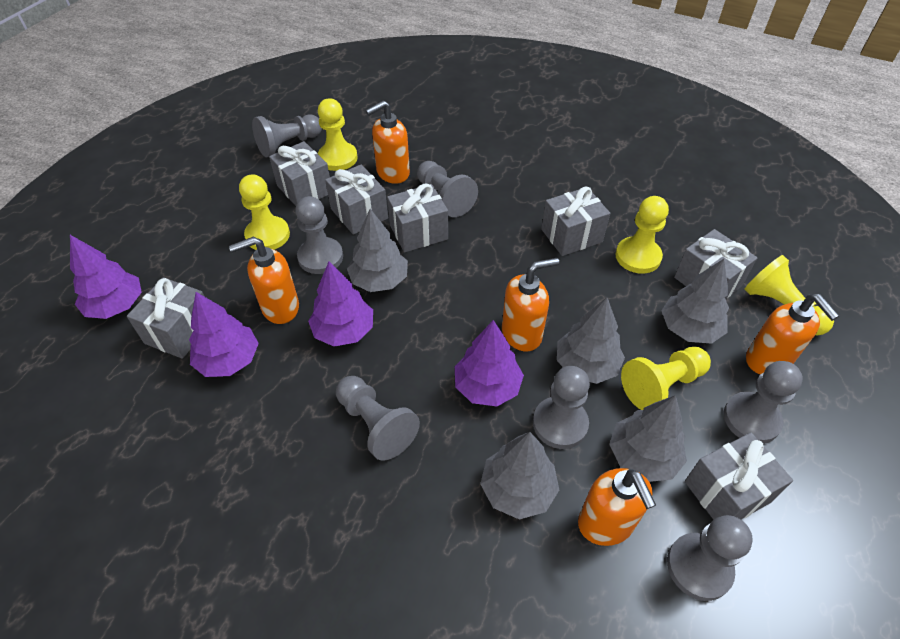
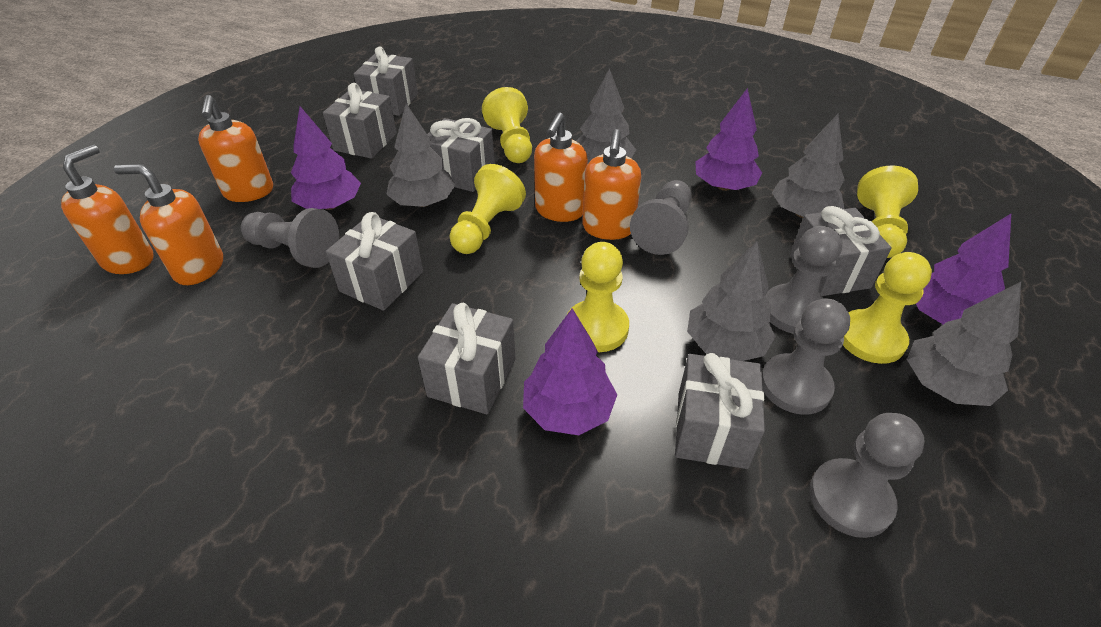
grey pawn: [252,114,322,157] [295,196,343,274] [336,376,420,461] [417,161,478,217] [533,366,590,449] [667,515,753,601] [724,361,803,444] = 7 -> [241,208,339,268] [630,180,691,255] [762,298,850,415] [766,226,842,334] [809,413,925,538] = 5

